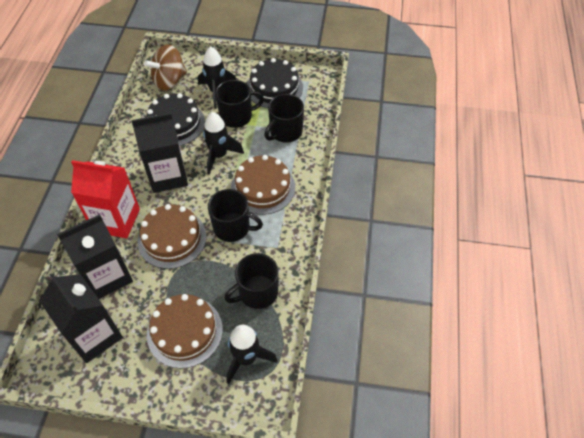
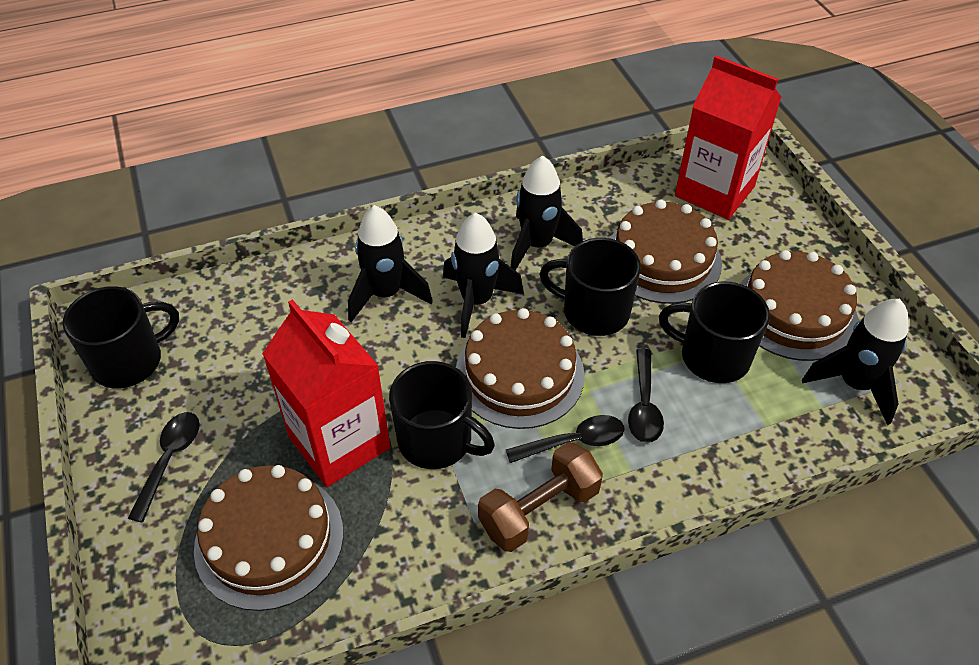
black cake: [147,93,205,146] [247,58,303,108] = 2 -> none = 0
black carton: [39,273,123,363] [57,214,133,299] [131,113,188,193] = 3 -> none = 0
black rocket: [198,46,236,109] [203,112,244,174] [226,325,277,384] = 3 -> [348,205,433,322] [443,212,524,338] [511,155,583,271] [802,299,909,425] = 4
black spoon: none = 0 -> [127,412,200,522] [506,415,625,463] [628,349,664,443] = 3
brown cake: [138,204,207,269] [147,294,223,368] [231,155,295,215] = 3 -> [194,465,343,611] [456,308,585,429] [610,200,722,304] [740,250,858,361] = 4
brown dumbbell: none = 0 -> [478,442,603,552] = 1
brown spinning top: [144,44,187,90] = 1 -> none = 0
red carton: [71,160,140,238] = 1 -> [262,299,390,487] [675,55,782,220] = 2

